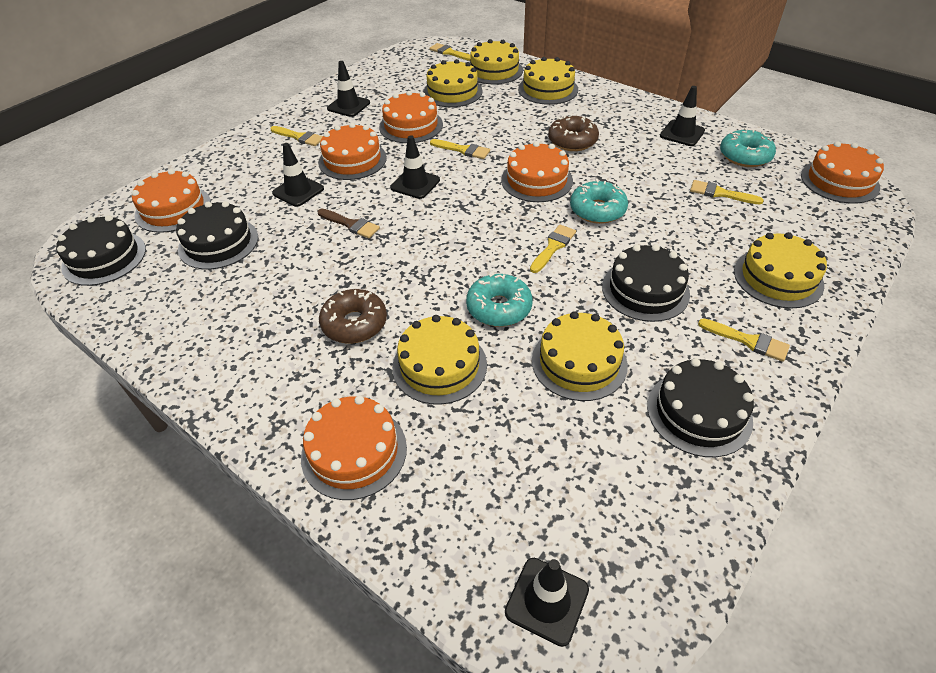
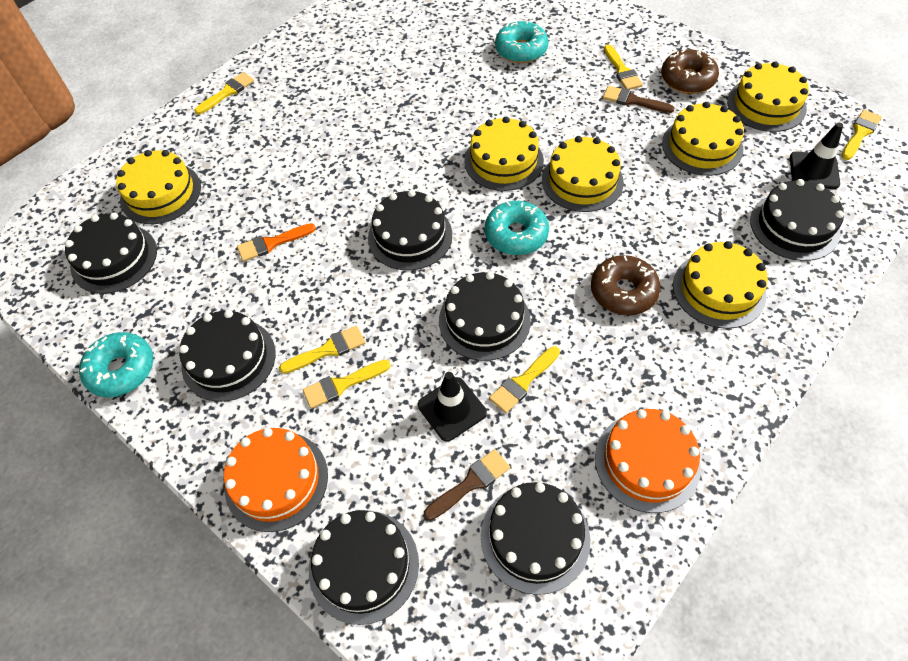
black cake: [56,215,146,286] [176,201,258,269] [602,244,690,322] [647,358,754,457] = 4 -> [65,213,157,294] [179,310,276,402] [309,510,419,625] [368,190,452,271] [439,272,531,361] [481,482,590,595] [750,179,844,261] = 7
black traffic cone: [272,143,324,207] [327,61,370,117] [390,135,440,199] [505,558,589,647] [660,86,705,146] = 5 -> [418,372,487,442] [790,122,843,189] = 2
brown brush: [318,209,380,238] = 1 -> [424,449,510,520] [603,86,675,113] = 2
orange brush: none = 0 -> [237,223,316,262] = 1
orange cake: [132,169,211,233] [301,396,407,500] [318,123,387,180] [379,91,443,143] [501,141,573,202] [801,141,884,204] = 6 -> [224,428,328,532] [595,409,701,513] = 2

